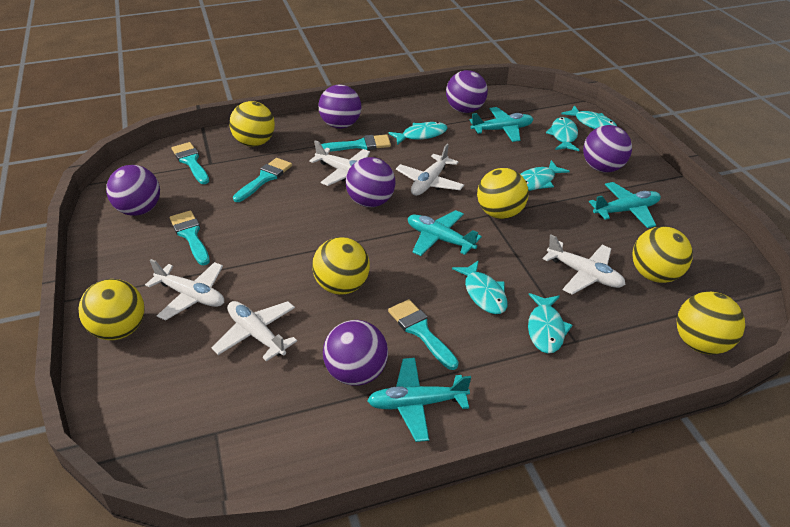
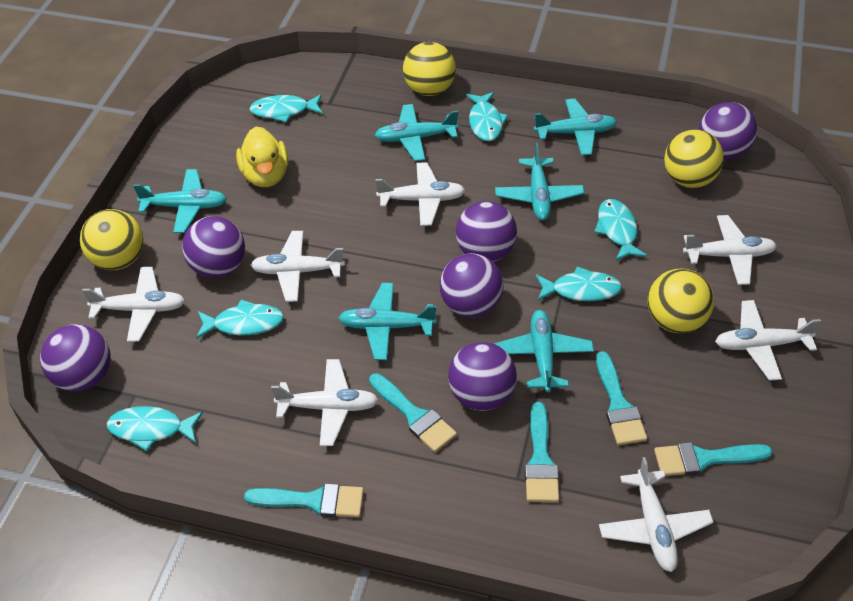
turquoise plane: [367,358,471,442] [408,210,482,256] [470,107,534,142] [589,182,661,228] = 4 -> [133,169,227,233] [338,283,437,360] [375,104,459,161] [494,310,594,392] [495,143,584,220] [534,99,617,156] = 6
white plane: [145,259,224,321] [212,301,297,361] [309,140,370,186] [396,144,464,196] [543,235,626,295] = 5 -> [82,267,185,342] [251,231,345,302] [271,359,379,446] [375,162,466,226] [599,457,714,572] [683,215,777,285] [715,300,821,381] = 7
yellow ball: [78,279,145,340] [229,101,275,147] [312,237,370,295] [477,168,529,219] [632,226,693,283] [677,292,745,355] = 6 -> [80,209,144,270] [403,42,456,96] [647,268,714,333] [664,130,724,188] = 4
yellow duck: none = 0 -> [236,127,289,187] = 1

